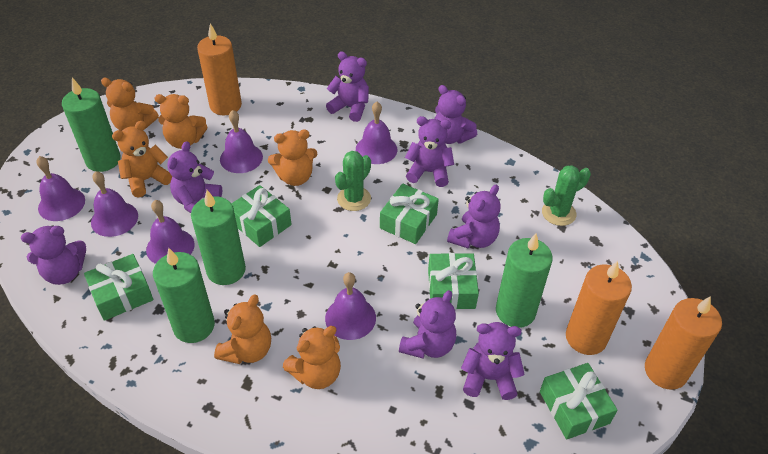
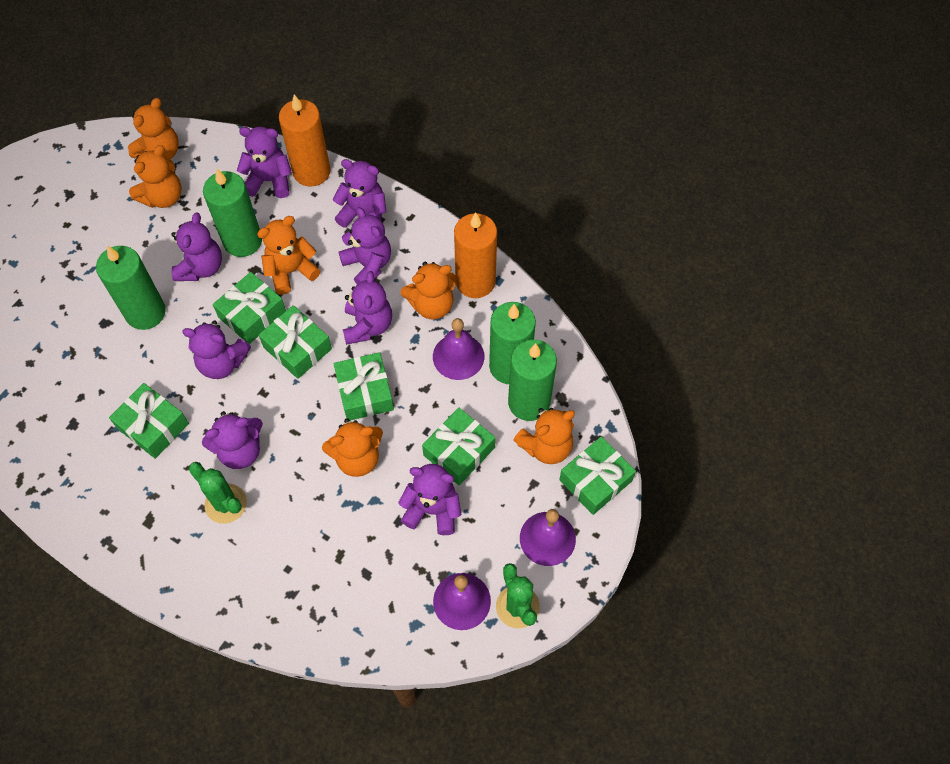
green gift: [84,254,153,321] [231,185,292,247] [380,184,439,244] [428,253,479,309] [540,363,618,440] = 5 -> [109,383,189,459] [213,272,286,344] [259,305,332,379] [334,352,394,421] [422,408,495,485] [559,436,636,515] = 6
orange candle: [197,23,242,116] [566,261,632,355] [645,296,722,390] = 3 -> [279,94,331,186] [454,212,497,298] = 2
purple bell: [36,156,85,221] [91,171,138,237] [146,200,194,264] [220,110,263,173] [325,272,376,340] [356,102,397,164] = 6 -> [433,318,485,380] [433,573,491,630] [520,509,576,566] = 3

